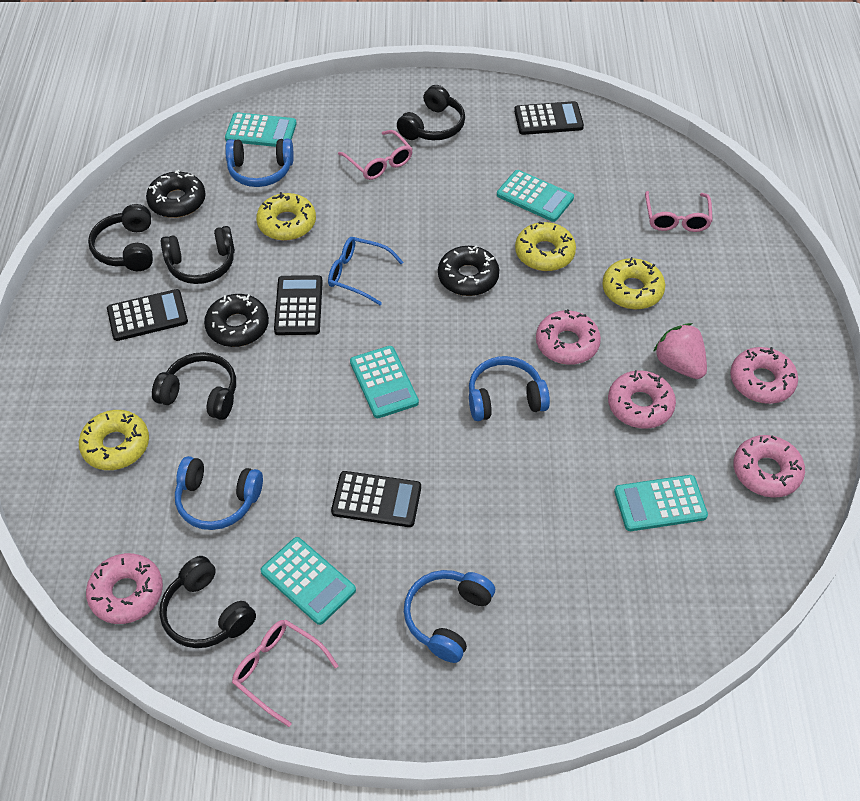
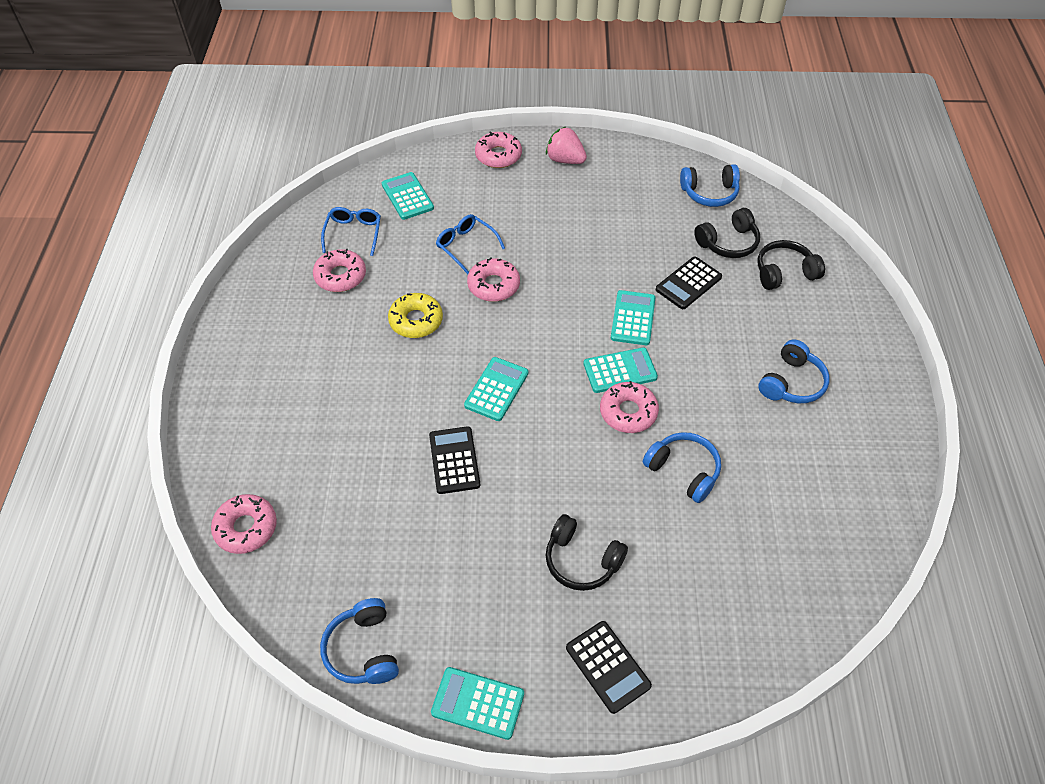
black calculator: [107,289,188,341] [274,275,323,335] [331,471,421,527] [514,101,584,135] = 4 -> [429,426,480,494] [566,621,652,714] [656,257,722,309] = 3
black donut: [146,170,206,218] [204,294,269,347] [438,245,499,296] = 3 -> none = 0
black headphones: [88,204,153,271] [152,352,236,420] [160,556,256,648] [161,226,235,284] [397,85,465,140] = 5 -> [546,514,628,591] [694,208,760,258] [757,240,825,290] = 3
blue glasses: [328,237,403,305] = 1 -> [321,207,381,256] [436,214,505,274] = 2
pink glasses: [232,620,338,727] [338,130,412,180] [645,191,713,232] = 3 -> none = 0
yellow donut: [79,410,149,470] [256,192,316,241] [515,222,576,271] [602,257,665,309] = 4 -> [388,293,443,338] = 1

